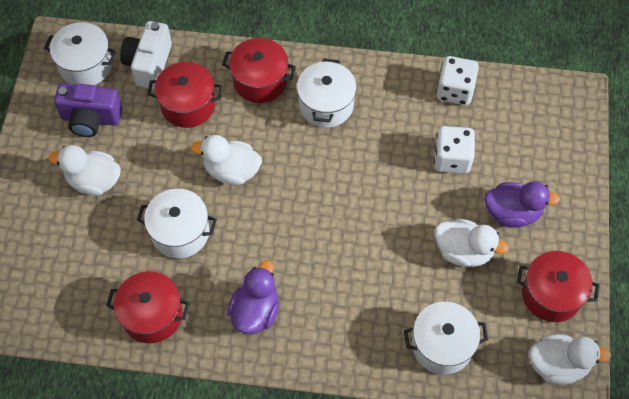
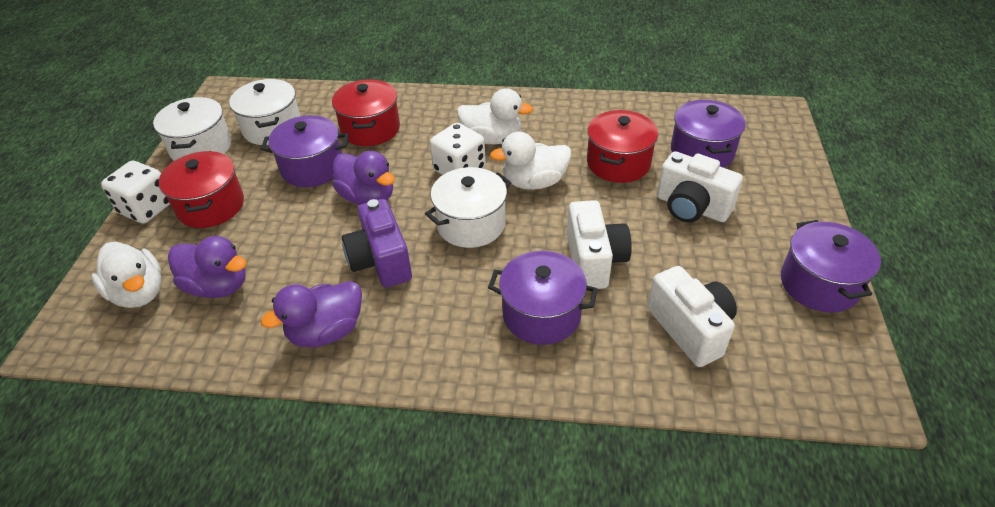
purple duck: [227,261,279,334] [484,181,560,227] = 2 -> [168,236,247,298] [261,281,362,347] [333,151,395,205] = 3
purple pot: none = 0 -> [261,115,349,187] [488,251,598,345] [671,100,746,168] [781,220,881,313] = 4
red pot: [106,271,190,343] [147,62,222,128] [222,38,296,103] [517,251,600,322] = 4 -> [159,151,244,228] [332,79,400,146] [587,110,658,183] = 3
white camera: [120,21,172,89] = 1 -> [567,200,632,289] [647,266,737,367] [657,151,743,223] = 3
white duck: [49,145,121,196] [191,135,262,185] [435,219,509,267] [529,334,611,385] = 4 -> [91,242,162,308] [457,88,533,144] [490,132,571,190] = 3
white pot: [44,22,117,85] [137,189,217,258] [297,58,357,128] [404,302,488,374] = 4 -> [153,97,231,161] [229,79,300,145] [425,167,512,248] = 3

